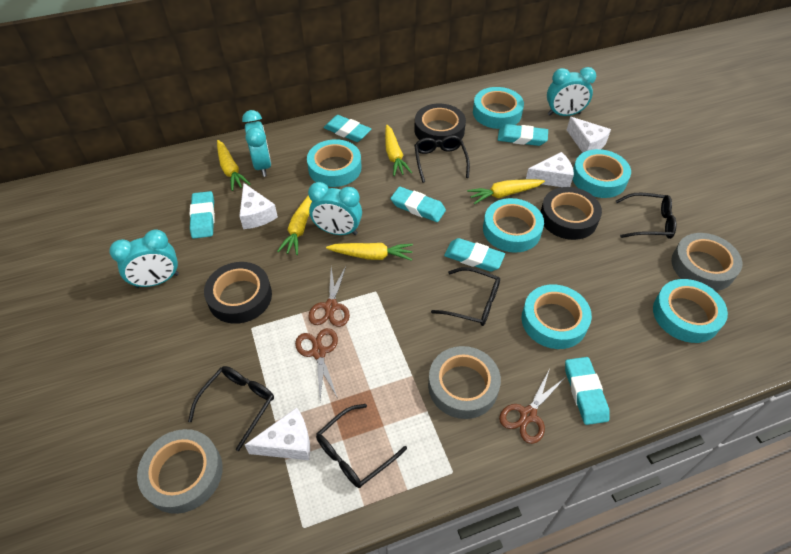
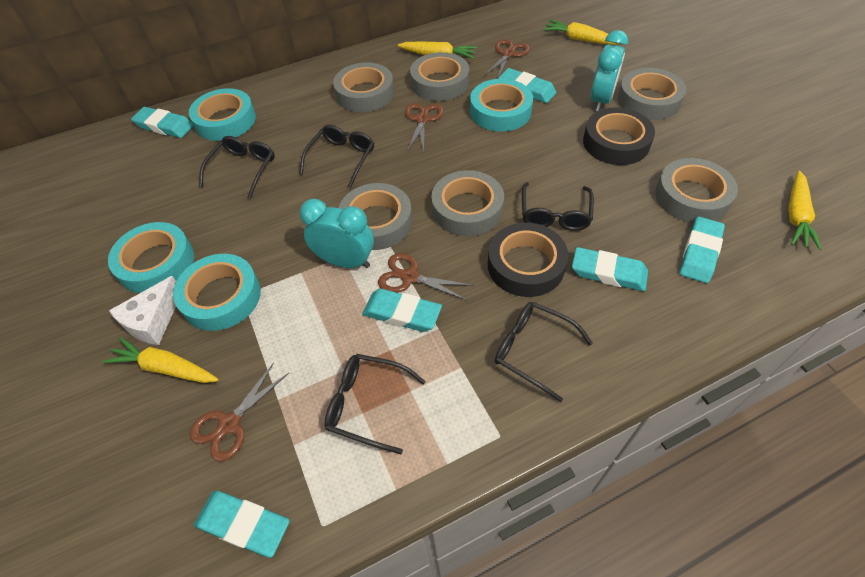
black tape: [204,262,272,324] [414,104,466,147] [540,187,602,240] = 3 -> [488,223,568,297] [583,107,655,165] = 2
brown scissors: [295,328,338,400] [308,266,350,327] [499,371,565,444] = 3 -> [190,362,289,462] [378,253,473,300] [405,103,443,153] [484,39,530,78] = 4
grey tape: [137,429,223,514] [428,346,501,419] [671,233,742,291] = 3 -> [333,62,394,112] [339,183,412,250] [410,52,469,101] [431,170,504,236] [618,68,686,120] [655,158,738,223] = 6
turquoise clock: [109,229,179,288] [242,110,271,177] [308,182,362,235] [547,67,596,116] = 4 -> [300,199,374,268] [591,30,628,111] = 2
turquoise tape: [307,139,362,187] [473,87,524,129] [483,198,544,253] [521,284,592,349] [572,149,631,198] [653,279,728,343] = 6 -> [108,222,194,293] [173,254,261,331] [189,88,256,141] [470,79,533,132] = 4
white cheese: [239,183,278,229] [245,408,310,460] [526,152,574,187] [567,117,611,153] = 4 -> [109,276,176,345] = 1
yellow carrot: [217,140,251,191] [277,195,312,255] [326,243,413,261] [385,125,412,176] [467,179,545,204] = 5 -> [102,337,219,383] [398,41,477,59] [543,20,618,45] [788,170,822,250] = 4

